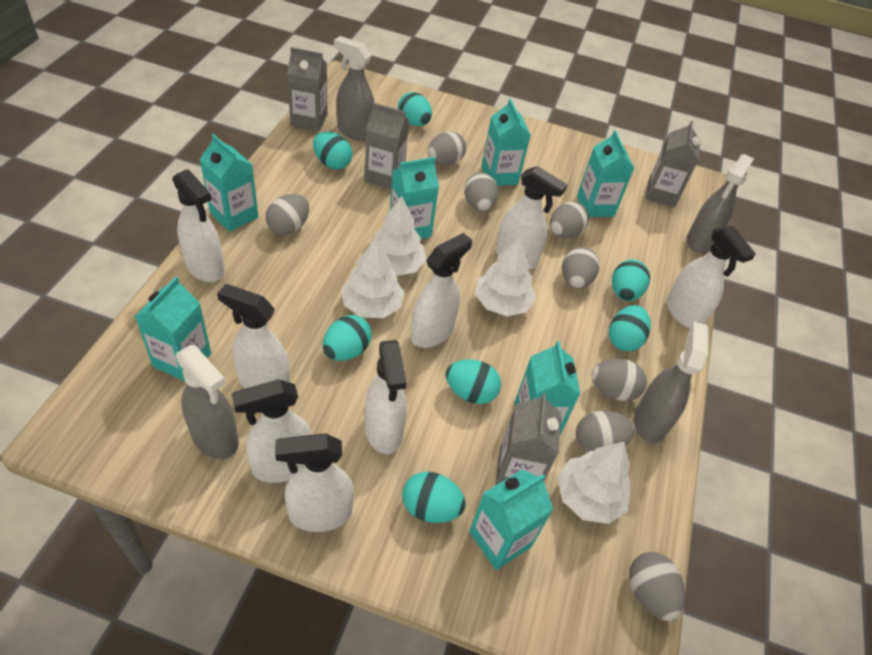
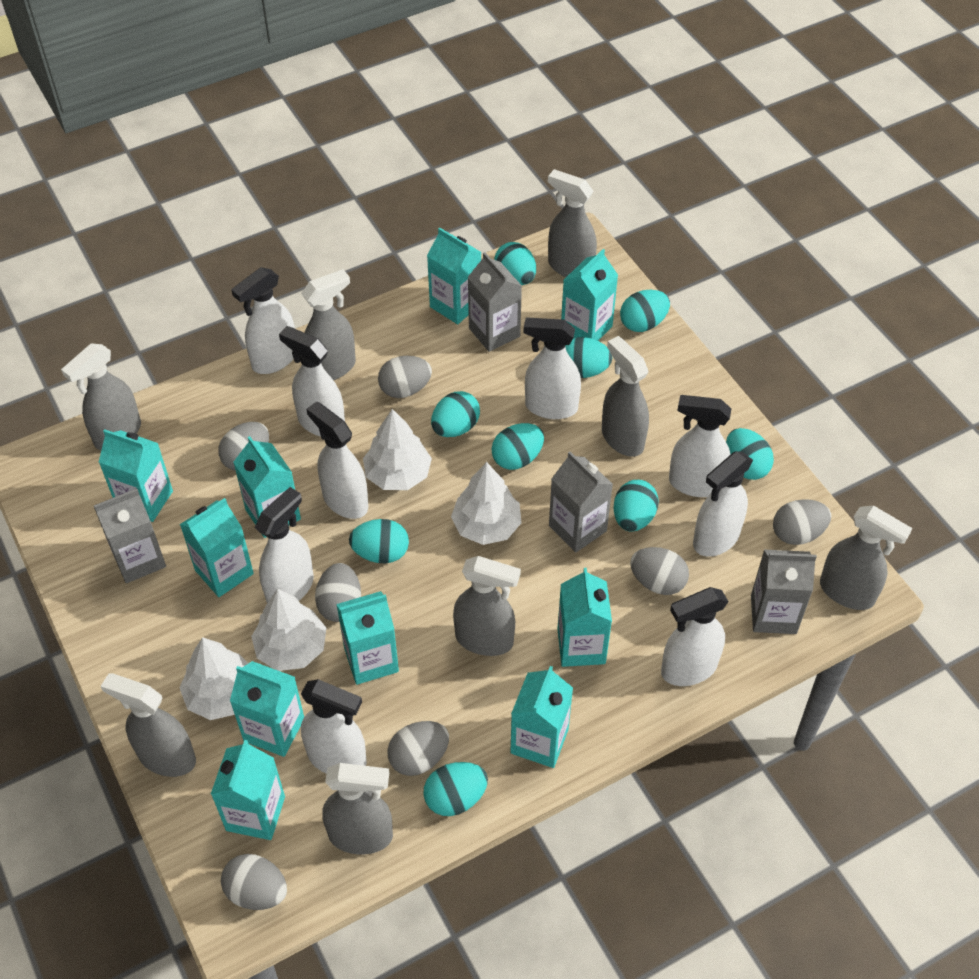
grey egg: [266,194,309,235] [428,131,466,165] [464,172,498,211] [550,201,589,238] [562,247,600,289] [576,411,635,452] [591,359,647,401] [629,552,685,621] = 8 -> [218,422,269,471] [221,854,287,910] [315,563,361,622] [378,356,432,398] [387,721,449,776] [630,547,689,595] [773,499,831,545] = 7
grey spray bottle: [176,345,239,459] [334,36,375,141] [634,321,708,443] [686,154,754,253] = 4 -> [61,343,141,450] [101,673,196,777] [301,269,356,380] [322,763,393,854] [453,556,521,656] [548,169,597,277] [602,336,649,457] [820,506,912,610] = 8
turquoise carton: [134,277,211,381] [200,134,258,232] [390,157,439,239] [469,470,553,570] [481,99,531,186] [514,341,580,435] [577,130,634,217] = 7 -> [99,429,173,522] [180,498,254,597] [211,740,285,840] [230,661,304,757] [233,436,301,538] [336,591,399,685] [427,228,482,324] [510,666,573,768] [557,568,612,667] [561,249,618,341] = 10
turquoise egg: [313,132,352,170] [323,315,372,361] [398,92,432,126] [402,472,466,523] [446,359,501,404] [609,305,651,351] [612,260,650,301] = 7 -> [349,519,409,563] [423,762,488,816] [431,391,480,437] [491,423,544,470] [494,242,536,285] [565,337,612,378] [613,480,659,532] [620,290,670,332] [726,428,774,480] = 9
white spray bottle: [172,169,225,282] [217,284,290,389] [232,379,312,483] [275,433,354,532] [365,340,407,454] [411,233,472,348] [496,166,568,270] [666,226,756,328] = 8 -> [231,267,295,374] [255,487,314,603] [279,326,345,437] [301,679,367,774] [306,401,368,519] [523,318,581,419] [661,587,729,686] [669,395,731,497] [693,451,753,557] = 9

